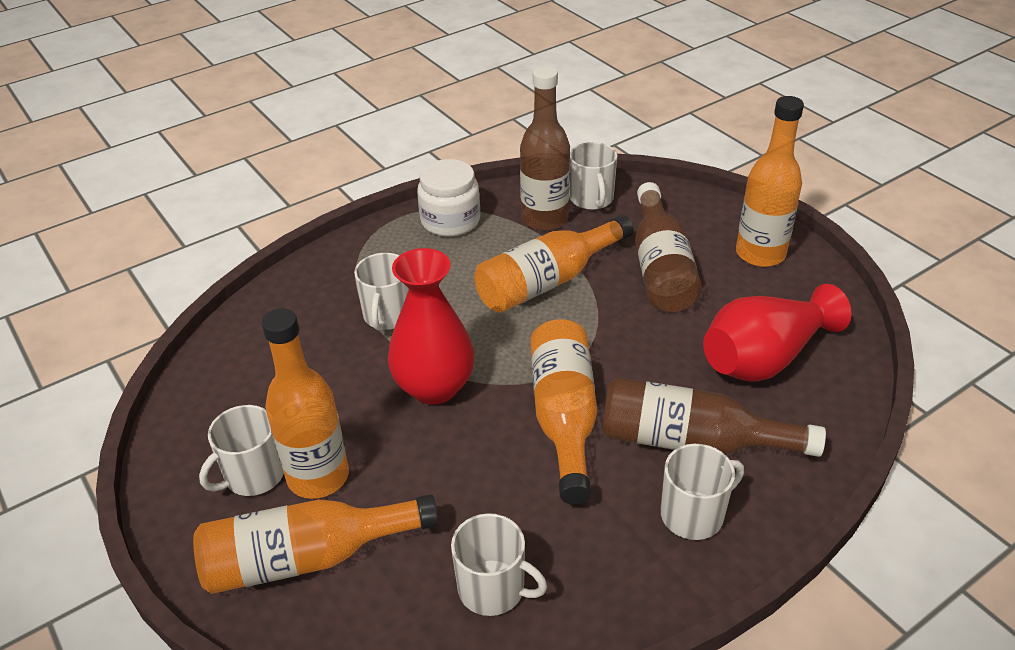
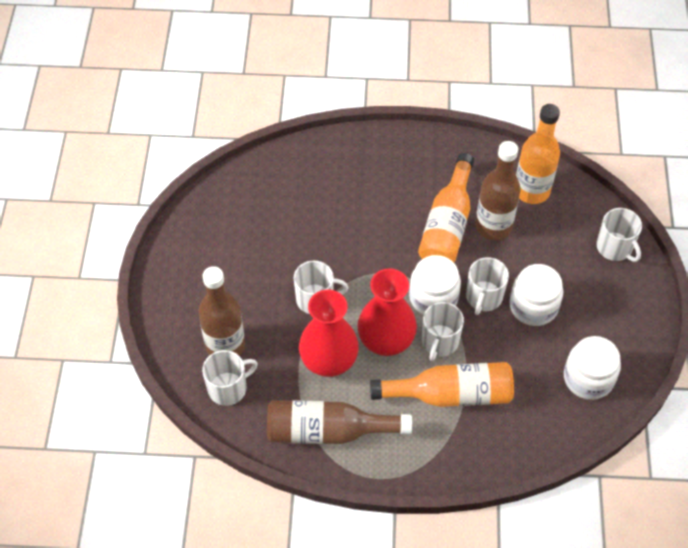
orange bottle: [193,494,439,594] [262,308,349,499] [474,215,634,313] [530,319,597,504] [736,96,804,267] = 5 -> [370,362,514,407] [418,153,474,262] [516,104,560,204] = 3
white jar: [417,159,480,237] = 1 -> [409,255,461,315] [509,264,563,326] [564,336,621,400] = 3

